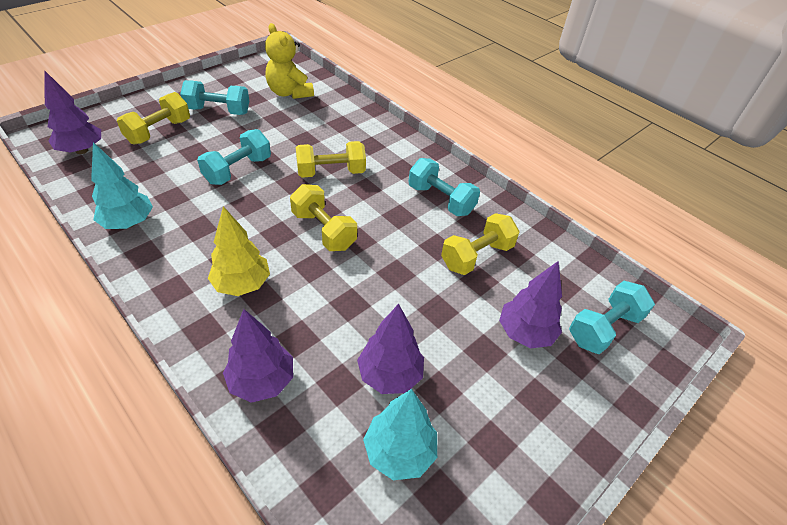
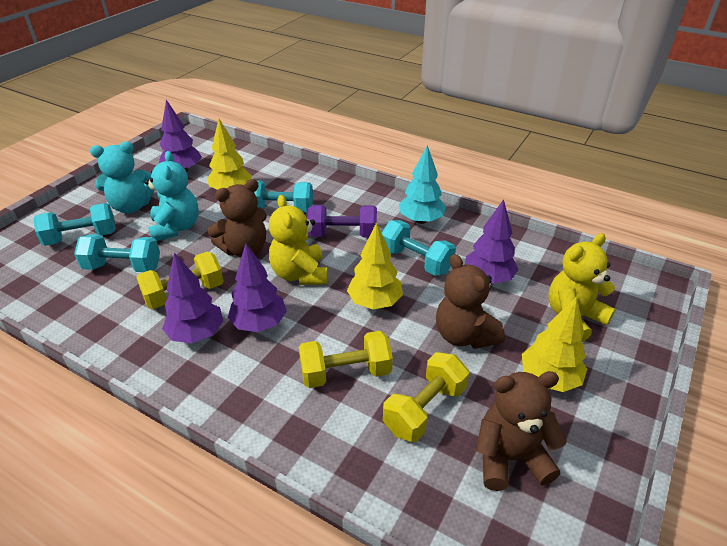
brown teddy bear: none = 0 -> [208,179,267,257] [436,254,505,349] [476,371,567,491] = 3
purple dumbbell: none = 0 -> [308,205,377,237] = 1
turquoise teddy bear: none = 0 -> [90,142,154,213] [145,151,199,241] = 2
turquoise tree: [91,142,153,229] [363,389,437,480] = 2 -> [399,145,446,224] = 1
yellow dumbbell: [117,92,190,145] [290,184,357,251] [296,141,366,178] [441,213,519,275] = 4 -> [136,252,224,309] [299,331,393,388] [383,352,469,442] = 3
yellow teddy bear: [265,23,314,99] = 1 -> [269,195,328,285] [548,233,615,342] = 2
yellow tree: [208,206,270,296] = 1 -> [207,119,252,190] [347,222,403,309] [522,297,587,392] = 3

